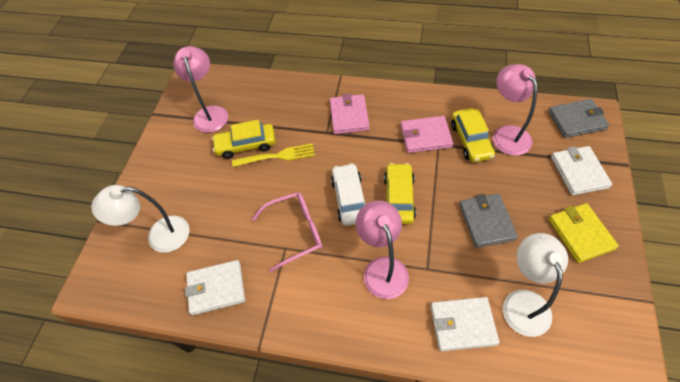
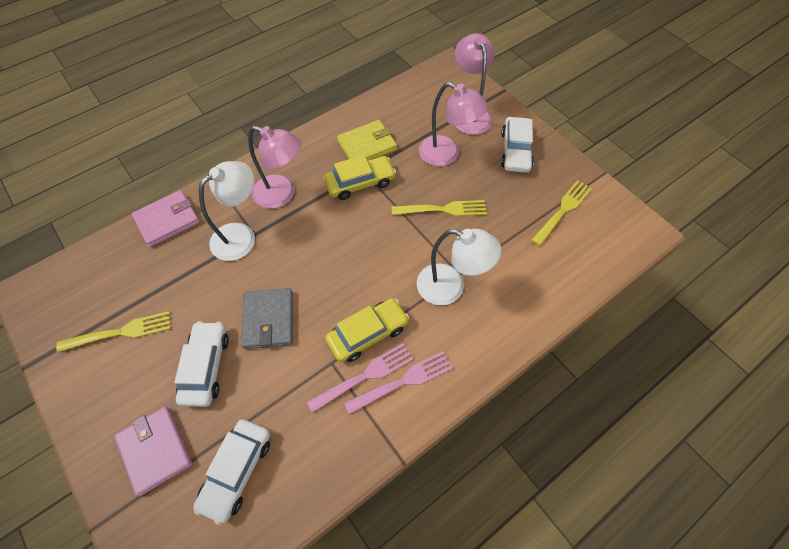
grey wallet: [459,194,518,248] [548,99,609,138] = 2 -> [241,288,293,349] = 1
pink fork: none = 0 -> [307,343,414,413] [344,351,453,414] = 2
pink glasses: [252,192,322,272] = 1 -> none = 0
white car: [331,163,366,226] = 1 -> [175,321,229,407] [193,419,270,525] [501,117,534,173] = 3
white wallet: [185,260,245,315] [430,297,499,351] [551,146,612,195] = 3 -> none = 0
yellow car: [212,120,276,159] [384,163,416,224] [451,108,495,163] = 3 -> [323,155,396,200] [325,298,409,362] = 2
yellow fork: [232,143,315,167] = 1 -> [56,311,171,353] [391,200,487,216] [531,180,592,246] = 3

